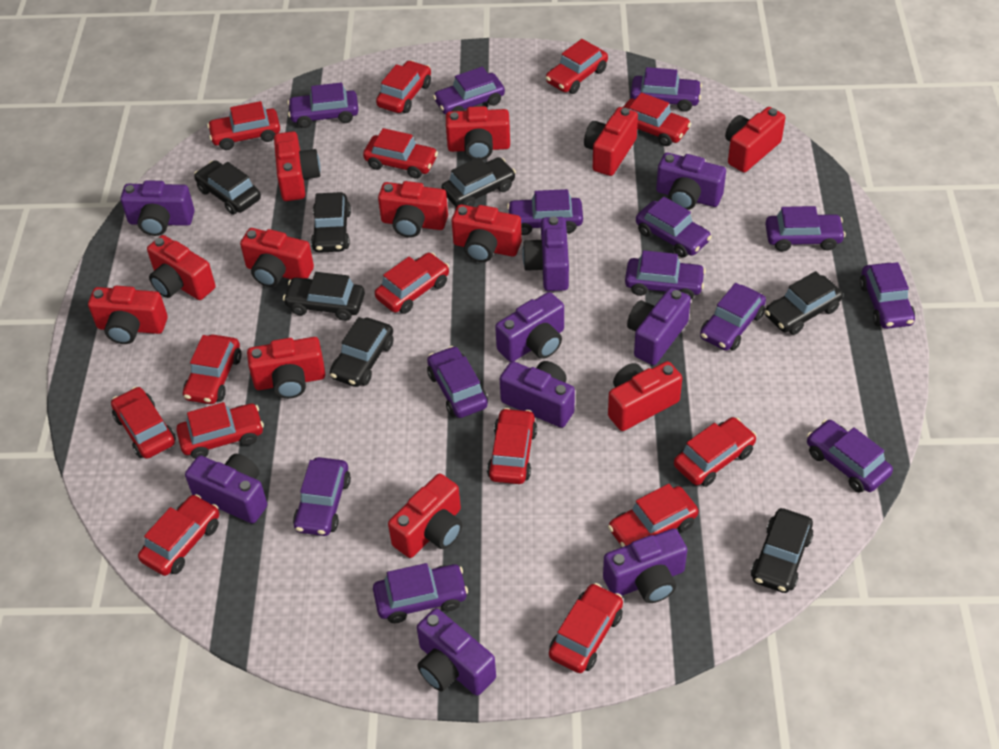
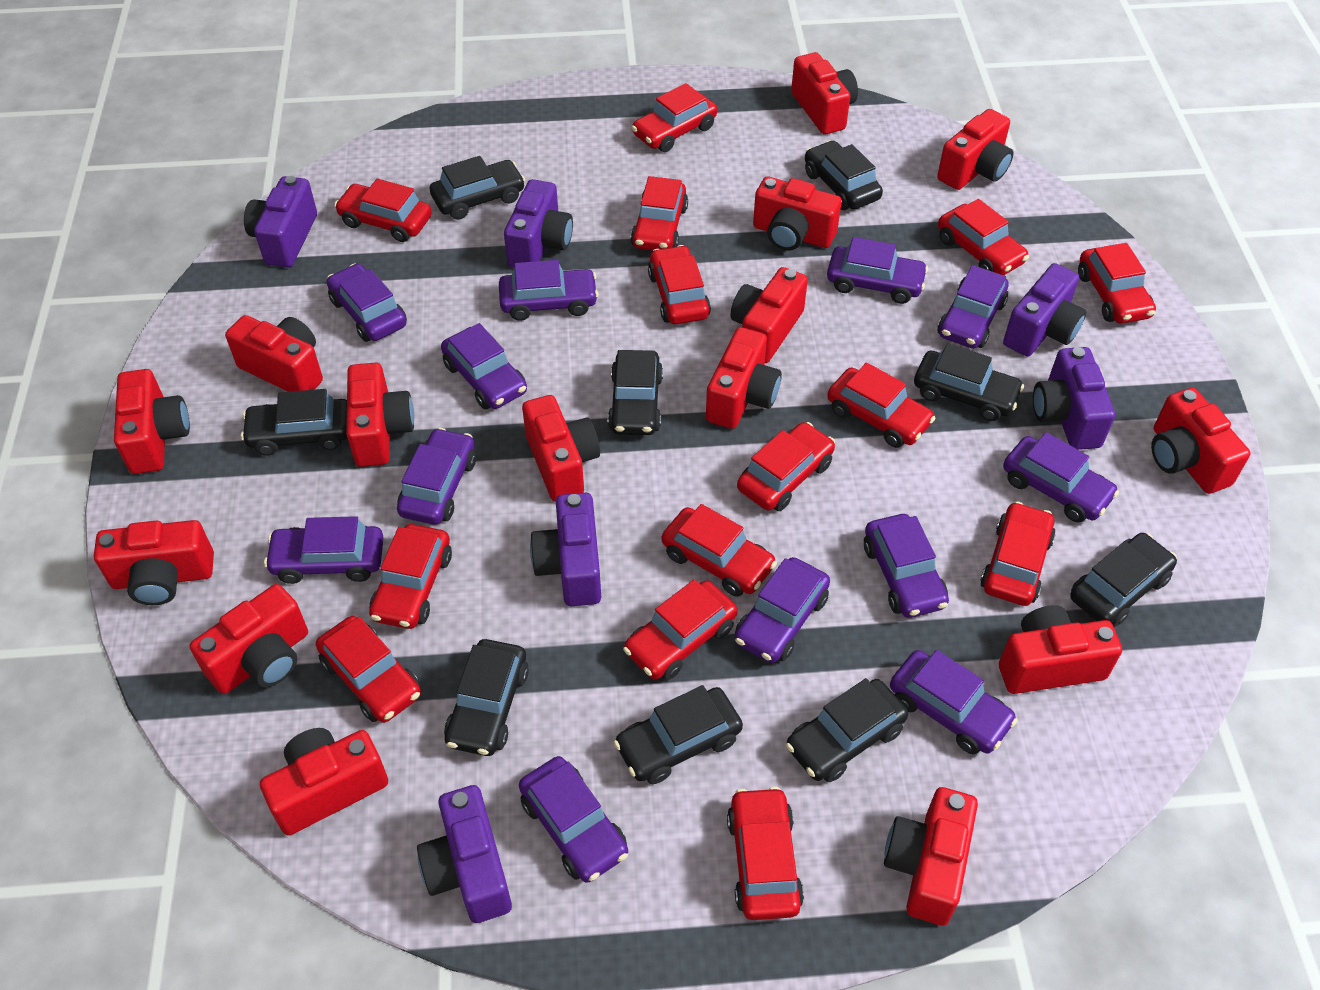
black car: [194,160,261,215] [283,272,365,321] [311,192,351,253] [330,317,393,387] [441,157,516,207] [751,508,814,593] [765,271,843,335] = 7 -> [241,389,348,456] [430,156,525,220] [444,639,529,756] [608,350,663,435] [614,685,743,784] [786,678,908,782] [805,140,883,210] [914,343,1024,421] [1070,533,1177,627] = 9
purple camera: [120,180,195,236] [185,454,267,524] [417,608,496,696] [495,292,564,362] [500,361,575,428] [522,216,569,291] [603,529,687,603] [627,288,691,365] [656,153,726,210] = 9 -> [244,176,317,267] [417,785,512,923] [504,179,573,268] [530,493,601,606] [1003,263,1086,357] [1033,347,1115,450] = 6
purple car: [287,82,358,128] [293,457,351,536] [373,563,468,623] [427,346,488,418] [433,67,505,115] [507,189,583,235] [625,250,706,299] [630,67,702,112] [636,197,712,258] [700,283,766,351] [765,206,846,252] [807,419,893,493] [859,262,915,329] = 13 -> [264,516,384,584] [327,263,407,342] [397,428,476,525] [441,323,527,410] [499,260,599,321] [519,756,628,883] [734,557,830,663] [827,237,928,304] [864,514,949,618] [890,650,1018,754] [938,265,1009,348] [1003,432,1119,523] = 12
red camera: [88,286,168,344] [147,235,216,300] [240,228,314,287] [247,337,325,399] [274,131,321,201] [378,181,448,238] [388,473,462,558] [446,106,510,160] [452,204,522,262] [584,107,638,176] [608,361,682,431] [725,107,785,172] = 12 -> [94,520,214,605] [114,369,190,474] [190,584,308,694] [225,315,323,392] [260,728,388,836] [346,363,414,467] [522,395,600,502] [706,327,782,429] [731,267,808,363] [753,177,842,251] [791,52,858,134] [884,787,978,926] [937,109,1013,190] [999,605,1122,694] [1151,388,1250,494] = 15

